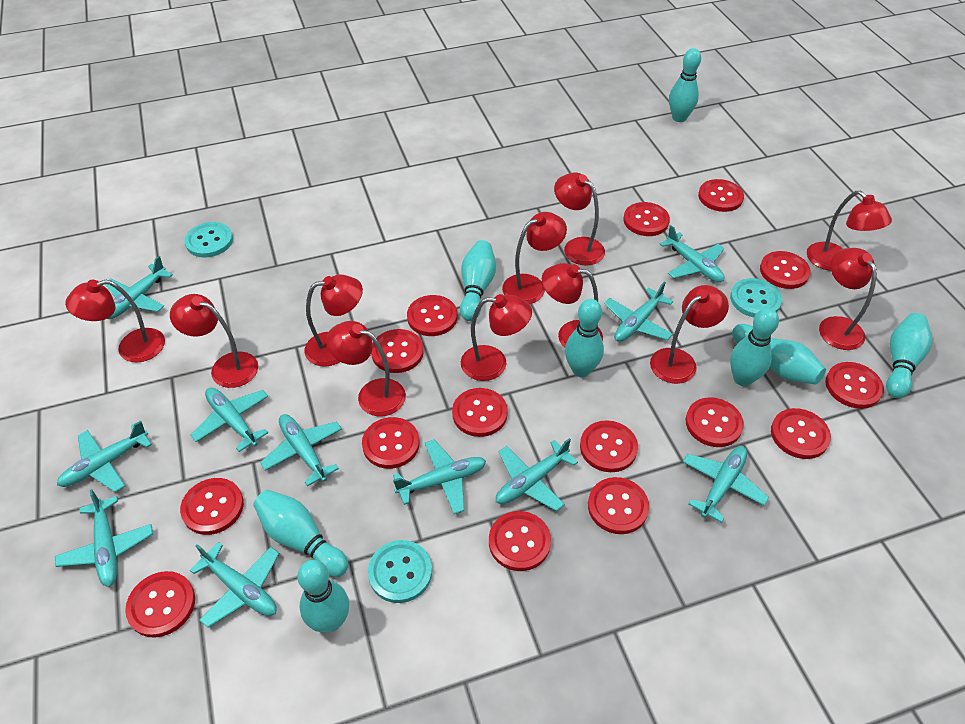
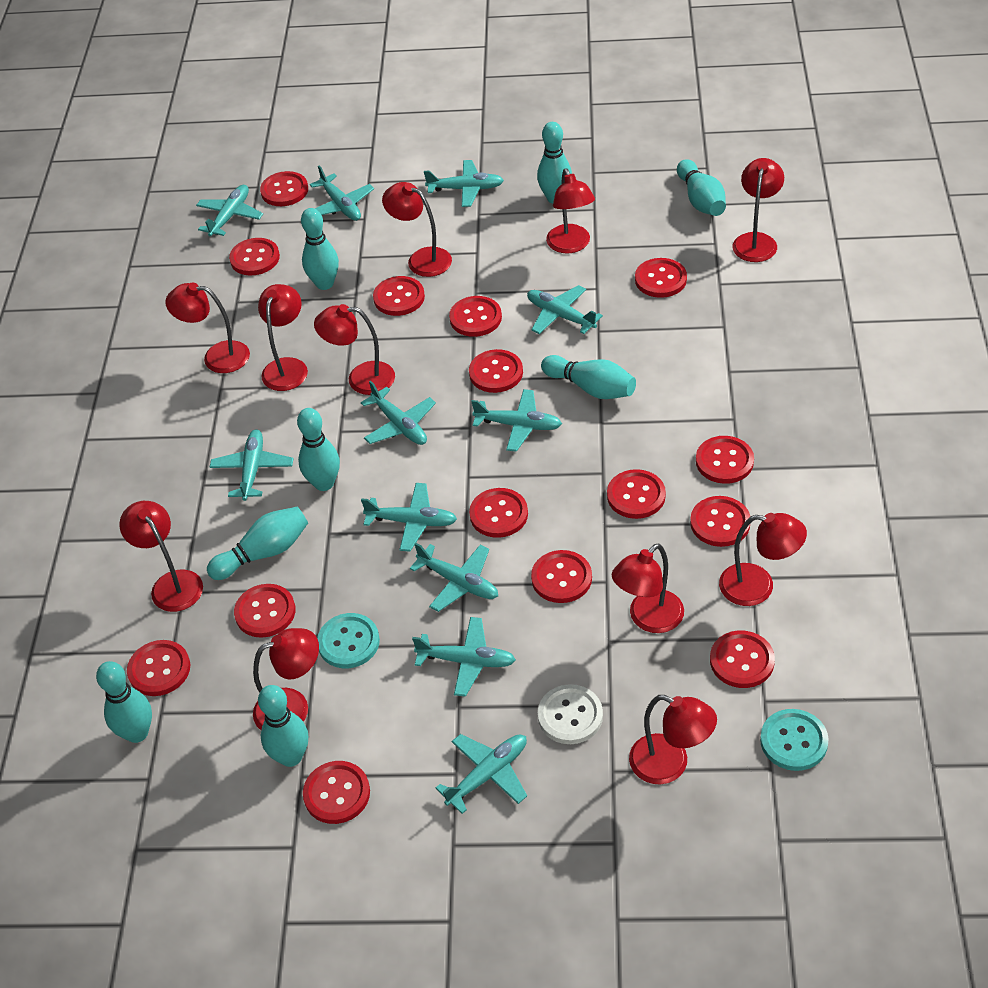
turquoise button: [184,222,233,258] [368,540,432,603] [730,278,782,317] = 3 -> [317,613,380,668] [760,709,829,771] = 2
white button: none = 0 -> [538,684,603,744] = 1

